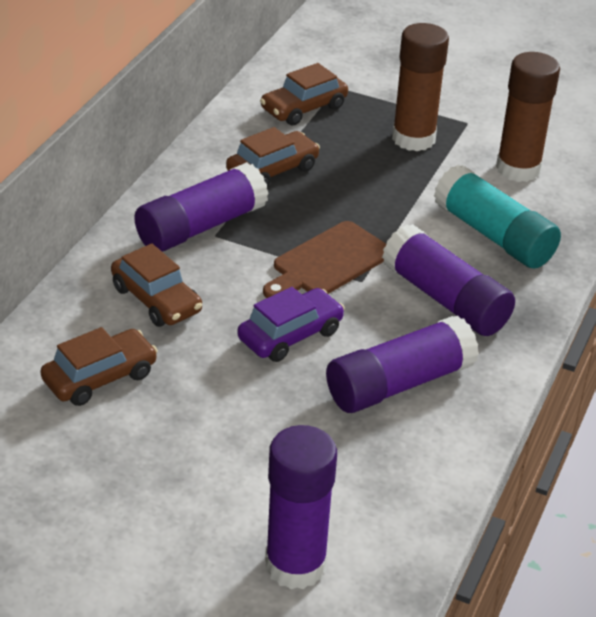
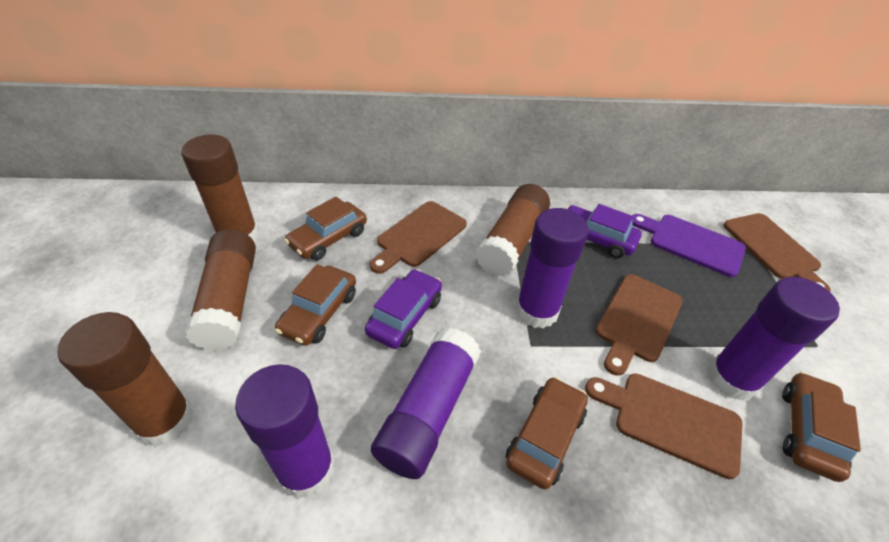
brown cutting board: [263,221,386,298] = 1 -> [370,201,467,274] [585,373,743,480] [596,274,683,376] [723,213,831,292] = 4
brown glue stick: [392,23,449,151] [496,52,560,182] = 2 -> [57,312,194,447] [181,135,259,242] [185,229,256,351] [476,184,550,277] = 4
purple car: [237,287,345,362] = 1 -> [365,269,442,349] [566,204,642,258] = 2
purple cutting board: none = 0 -> [632,214,746,277] = 1
turquoise glue stick: [434,165,561,269] = 1 -> none = 0

